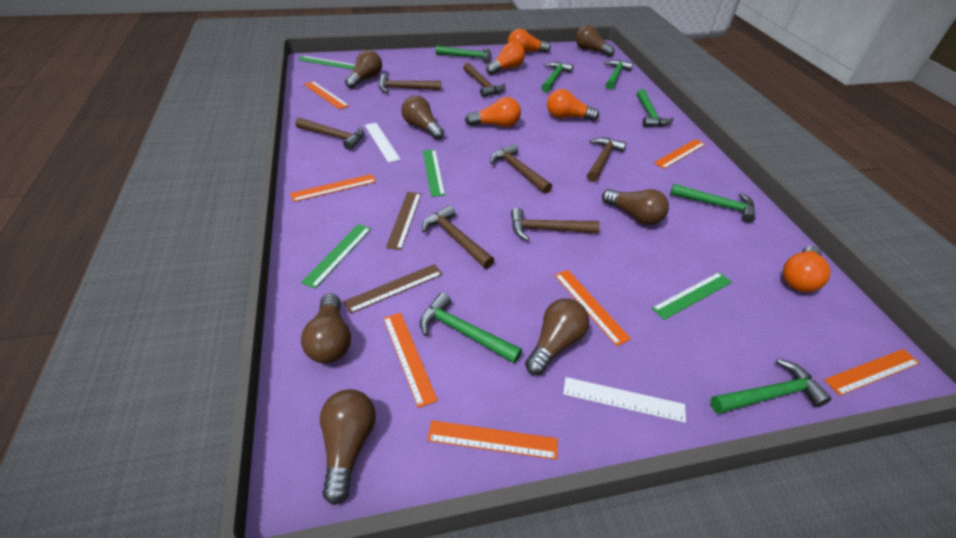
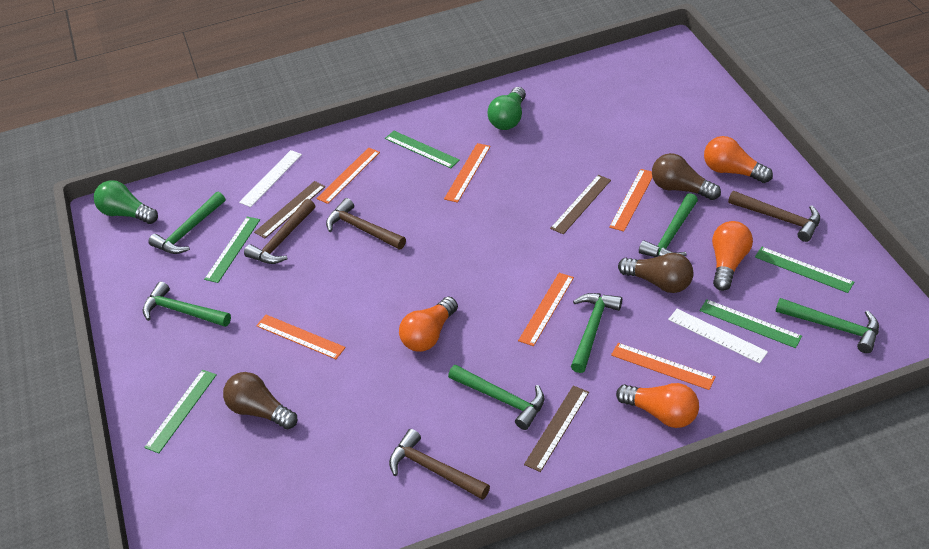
brown hammer: [295,118,365,150] [378,74,441,93] [422,205,494,269] [463,63,505,97] [490,144,552,194] [511,208,600,241] [587,137,626,182] = 7 -> [244,199,315,264] [326,198,406,249] [389,429,490,500] [728,191,820,242] = 4
brown light bulb: [301,293,351,364] [320,389,376,505] [345,50,382,89] [401,96,444,140] [525,298,589,375] [576,25,615,57] [602,189,669,225] = 7 -> [223,372,297,429] [618,253,693,293] [652,153,721,200] = 3
brown ruler: [343,264,443,314] [386,192,421,250] = 2 -> [254,181,325,238] [524,386,589,472] [550,175,611,234] = 3
green hammer: [420,292,522,364] [436,46,491,64] [541,62,574,92] [604,60,633,90] [637,89,674,127] [670,184,756,223] [710,359,831,414] = 7 -> [142,281,231,327] [148,192,225,254] [448,365,545,430] [571,293,622,373] [639,193,698,257] [776,298,879,353] = 6
green light bulb: none = 0 -> [94,180,158,224] [488,87,526,130] = 2
green ruler: [298,56,355,70] [301,224,371,289] [423,150,445,197] [652,272,732,320] = 4 -> [144,370,217,453] [204,217,260,283] [385,131,460,168] [700,299,802,348] [755,247,854,293] = 5
orange light bulb: [465,97,521,127] [486,42,525,75] [508,29,551,53] [547,89,599,121] [783,246,831,292] = 5 -> [399,297,458,352] [616,383,699,428] [704,136,773,183] [712,221,753,291] = 4
orange ruler: [290,174,376,202] [304,81,349,109] [383,313,438,408] [427,420,558,460] [554,270,631,346] [654,139,706,169] [824,349,920,396] = 7 -> [256,315,346,359] [316,147,380,204] [444,143,491,203] [518,273,574,346] [609,169,653,231] [611,343,716,390] = 6

